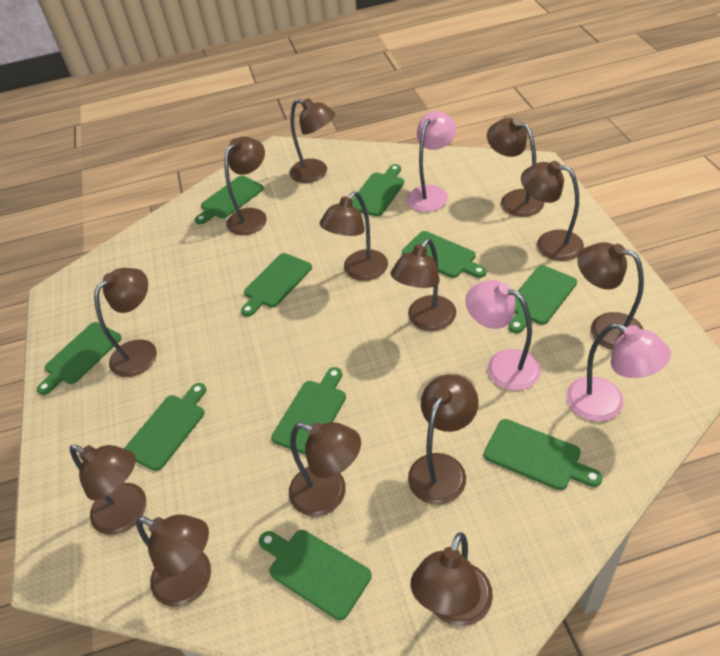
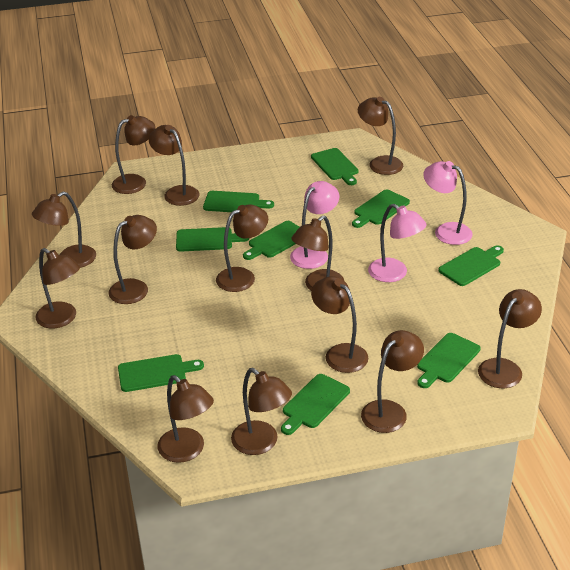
green cutting board: [37,322,122,395] [124,383,206,471] [195,176,264,224] [241,253,312,317] [259,530,372,620] [271,367,346,455] [352,164,404,216] [402,231,487,278] [484,419,603,490] [508,265,577,333] = 10 -> [118,354,204,392] [176,227,249,252] [203,191,274,212] [243,221,300,260] [281,374,350,435] [311,148,359,185] [352,189,410,228] [417,333,481,388] [438,245,504,286] = 9

